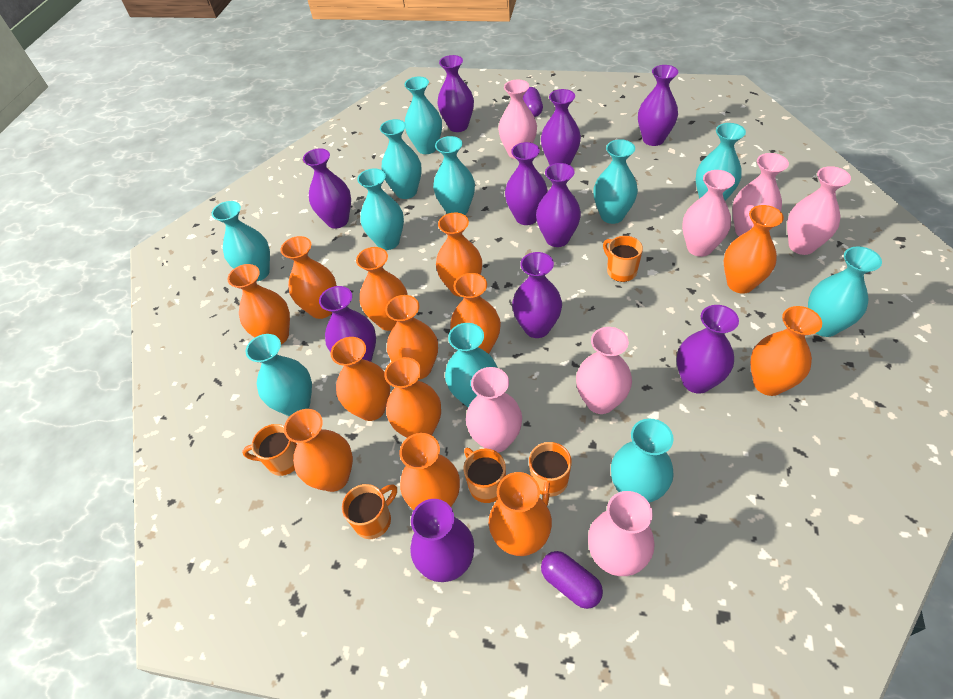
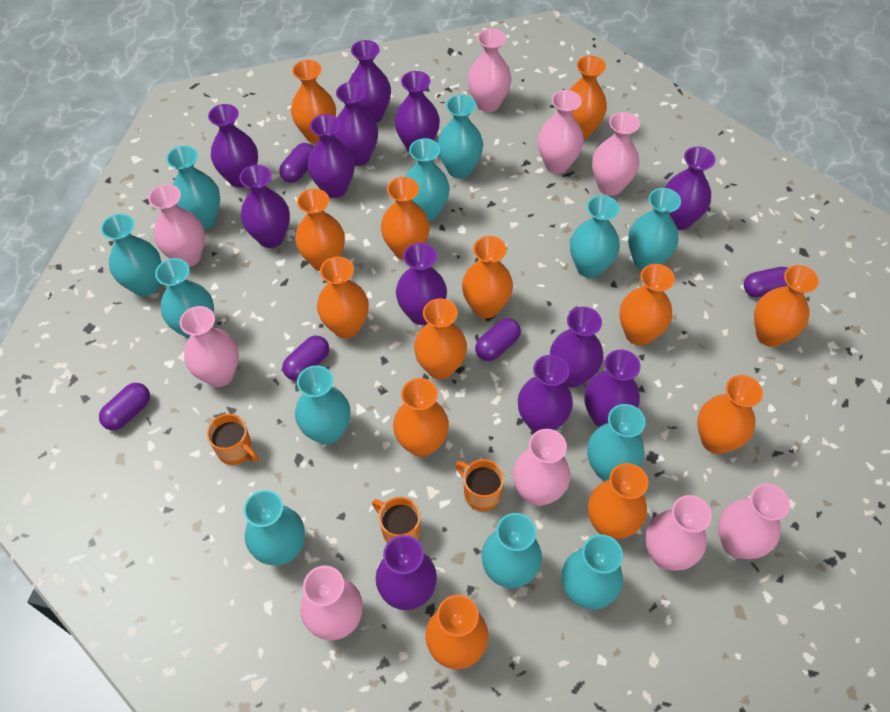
orange mug: [242,424,297,476] [342,484,397,539] [463,448,506,503] [529,442,572,506] [603,236,643,282] = 5 -> [207,414,258,465] [372,497,421,543] [456,459,504,511] = 3
pink vase: [466,367,522,452] [498,79,537,159] [576,327,632,414] [588,491,655,576] [682,170,735,257] [732,153,789,236] [787,166,851,255] = 7 -> [148,184,205,267] [180,306,239,387] [300,566,363,640] [468,29,511,112] [513,429,571,506] [538,90,584,174] [592,112,640,196] [645,495,712,571] [718,483,790,559] = 9
purple capsule: [523,87,543,117] [541,551,603,609] = 2 -> [99,383,150,430] [279,143,313,183] [282,336,329,381] [475,318,521,361] [744,267,788,297] = 5
purple vase: [303,148,351,228] [319,286,376,362] [410,499,474,582] [437,55,474,132] [505,142,548,225] [512,252,562,338] [536,163,581,247] [541,89,581,165] [638,65,678,146] [676,305,739,394] = 10 -> [208,104,258,188] [240,165,290,248] [308,114,355,198] [334,82,378,166] [349,40,391,123] [376,535,437,610] [394,71,440,151] [396,243,447,325] [518,355,573,432] [550,307,603,388] [584,350,641,427] [664,147,716,230] = 12
turquoise vase: [212,201,270,281] [246,334,312,416] [357,168,404,250] [380,119,422,199] [404,77,442,154] [433,136,475,215] [445,323,498,407] [593,139,638,224] [611,419,674,503] [696,123,746,201] [808,246,882,337] = 11 -> [101,214,162,296] [155,258,214,339] [166,146,220,229] [244,490,305,566] [295,365,351,445] [405,138,450,222] [437,95,483,178] [481,513,542,588] [562,534,623,610] [570,195,620,278] [587,404,646,481] [628,188,681,270] = 12

